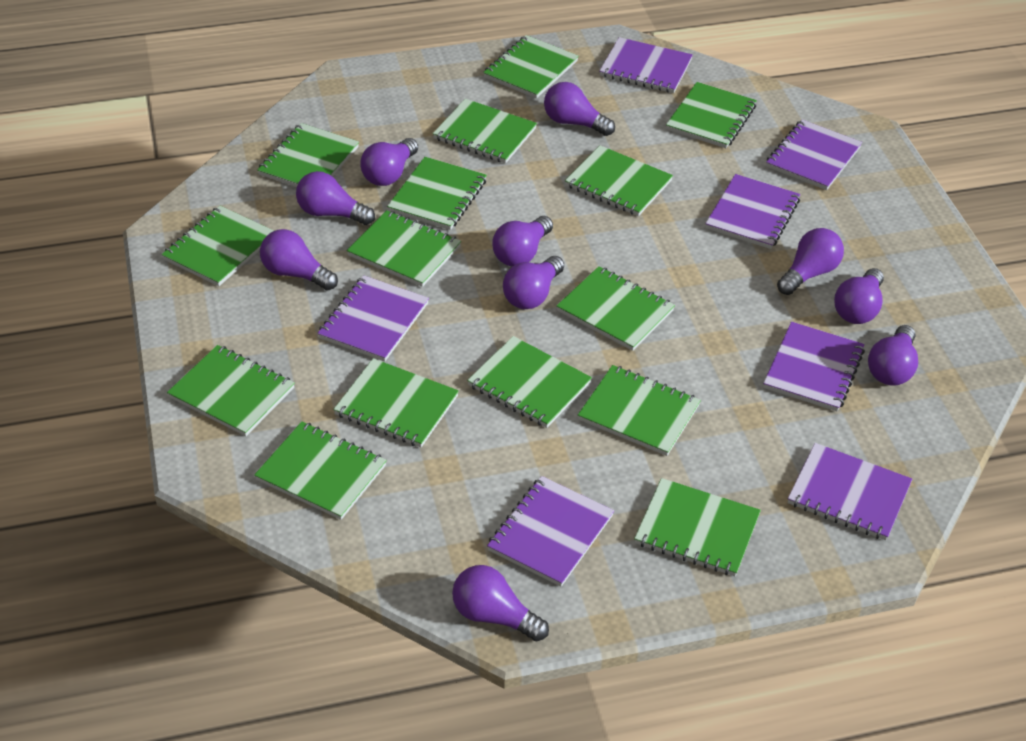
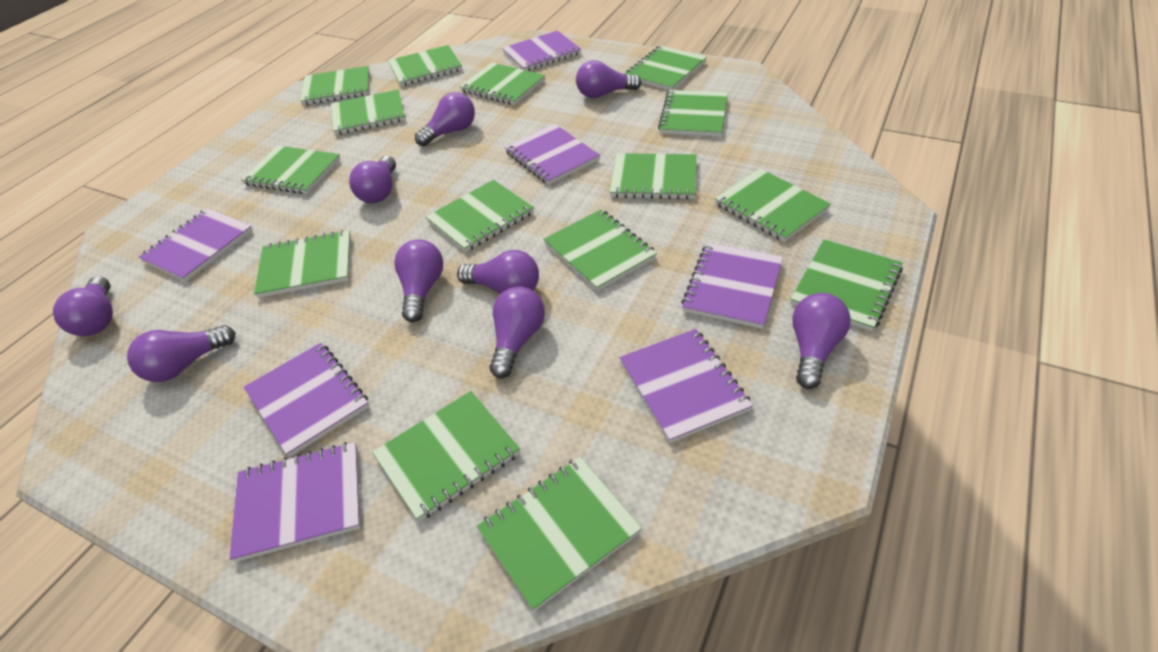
purple light bulb: [260,229,338,291] [296,171,375,225] [360,138,418,186] [452,565,549,641] [492,216,553,267] [503,256,564,309] [544,82,615,136] [777,228,844,295] [834,268,884,324] [868,325,918,386] = 10 -> [53,276,113,336] [127,325,235,382] [349,156,396,203] [394,239,443,322] [415,92,475,146] [457,250,539,294] [490,286,545,378] [576,60,642,98] [792,293,851,389] = 9

